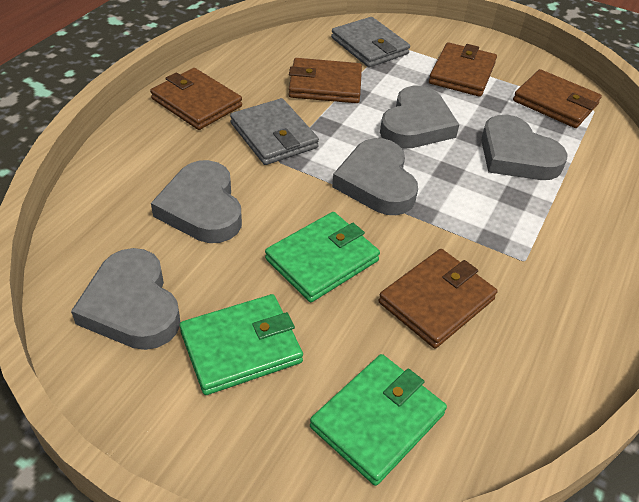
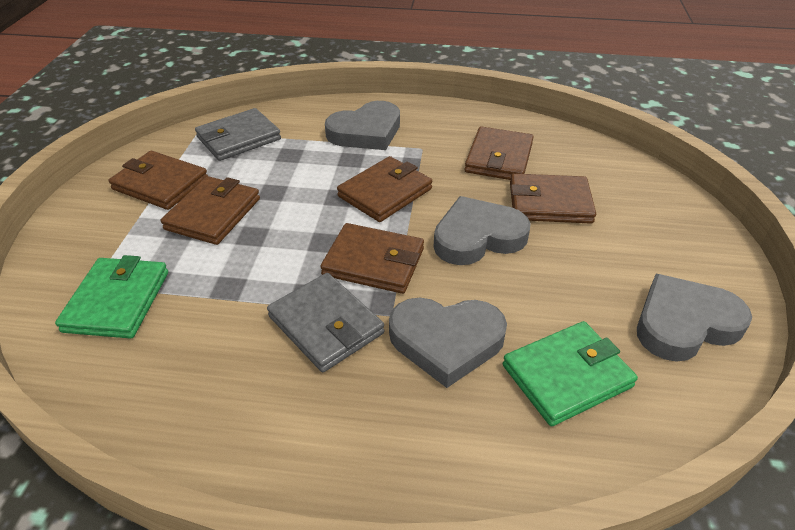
brown wallet: [150,68,242,130] [289,58,362,103] [378,249,497,349] [429,42,497,97] [513,69,602,128] = 5 -> [109,151,208,210] [161,176,260,245] [320,223,424,294] [337,156,432,222] [465,126,534,180] [510,173,596,224] = 6
green wallet: [180,294,303,395] [265,212,380,302] [310,354,447,486] = 3 -> [55,255,168,339] [503,321,638,426] = 2
grey heart: [71,248,180,350] [151,160,242,243] [332,138,418,215] [380,85,459,149] [481,114,568,180] = 5 -> [325,101,400,150] [389,298,507,388] [434,196,531,265] [637,274,752,362] = 4

